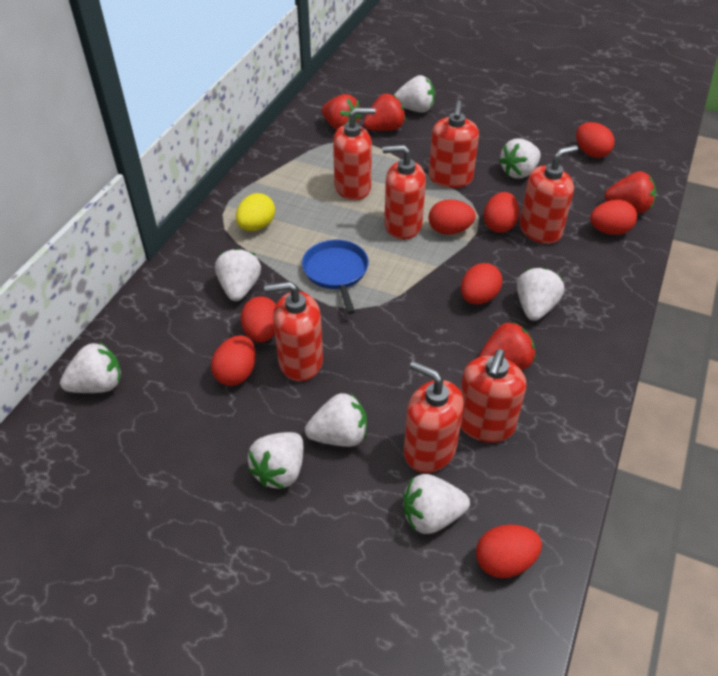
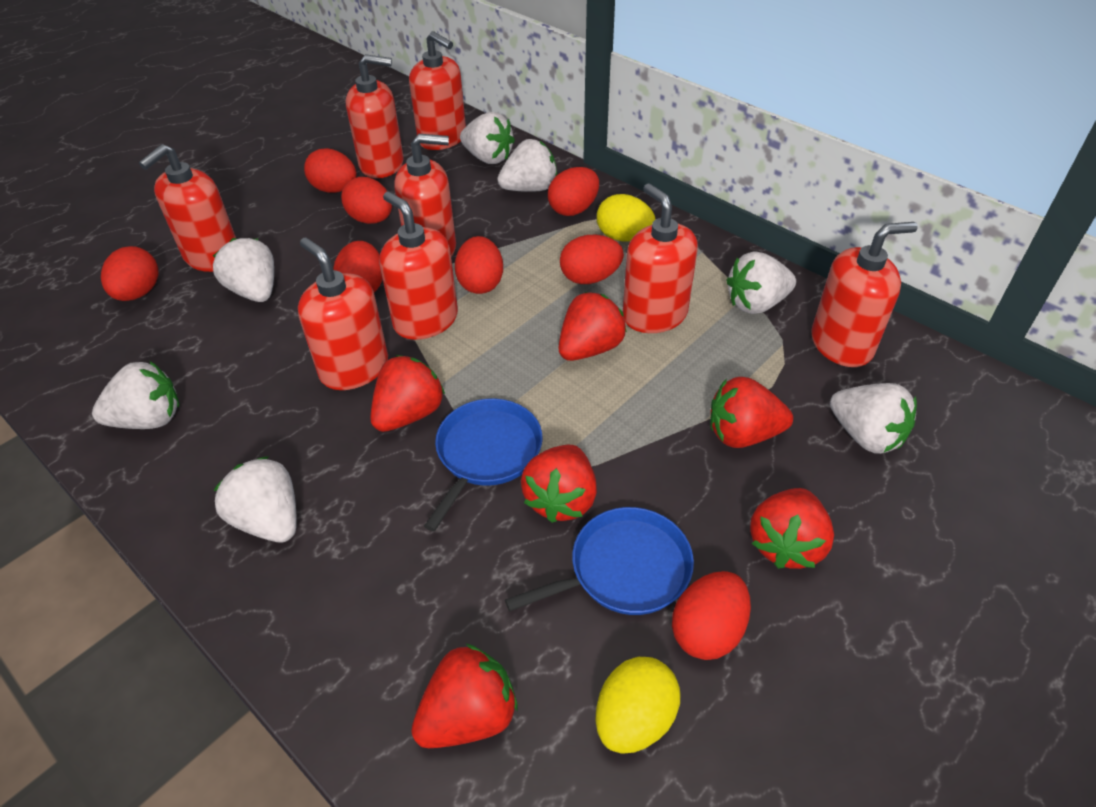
blue pan: [302,239,369,314] = 1 -> [424,398,542,531] [505,507,694,615] = 2
red soap dispenser: [264,281,323,381] [333,108,375,200] [383,145,426,240] [404,361,464,473] [429,101,479,188] [460,349,526,443] [520,145,578,244] = 7 -> [139,144,236,272] [298,238,388,390] [346,54,404,178] [379,192,458,340] [394,134,456,257] [409,31,466,150] [623,183,698,333] [811,222,918,367] = 8
red strawberry: [322,94,362,130] [363,94,406,131] [479,322,535,370] [605,171,656,213] = 4 -> [370,355,445,432] [411,644,518,748] [521,445,597,523] [558,292,627,361] [710,377,793,448] [750,488,834,569] = 6
white strawberry: [60,342,121,393] [215,248,261,301] [248,432,303,489] [305,393,367,447] [394,75,435,113] [403,474,470,534] [499,138,541,179] [517,267,564,321] = 8 -> [92,361,179,429] [213,238,274,302] [214,456,297,542] [460,112,515,164] [497,139,557,192] [726,252,796,314] [830,383,917,454] = 7
yellow egg: [236,193,275,231] = 1 -> [595,657,680,754] [597,194,656,241] = 2

